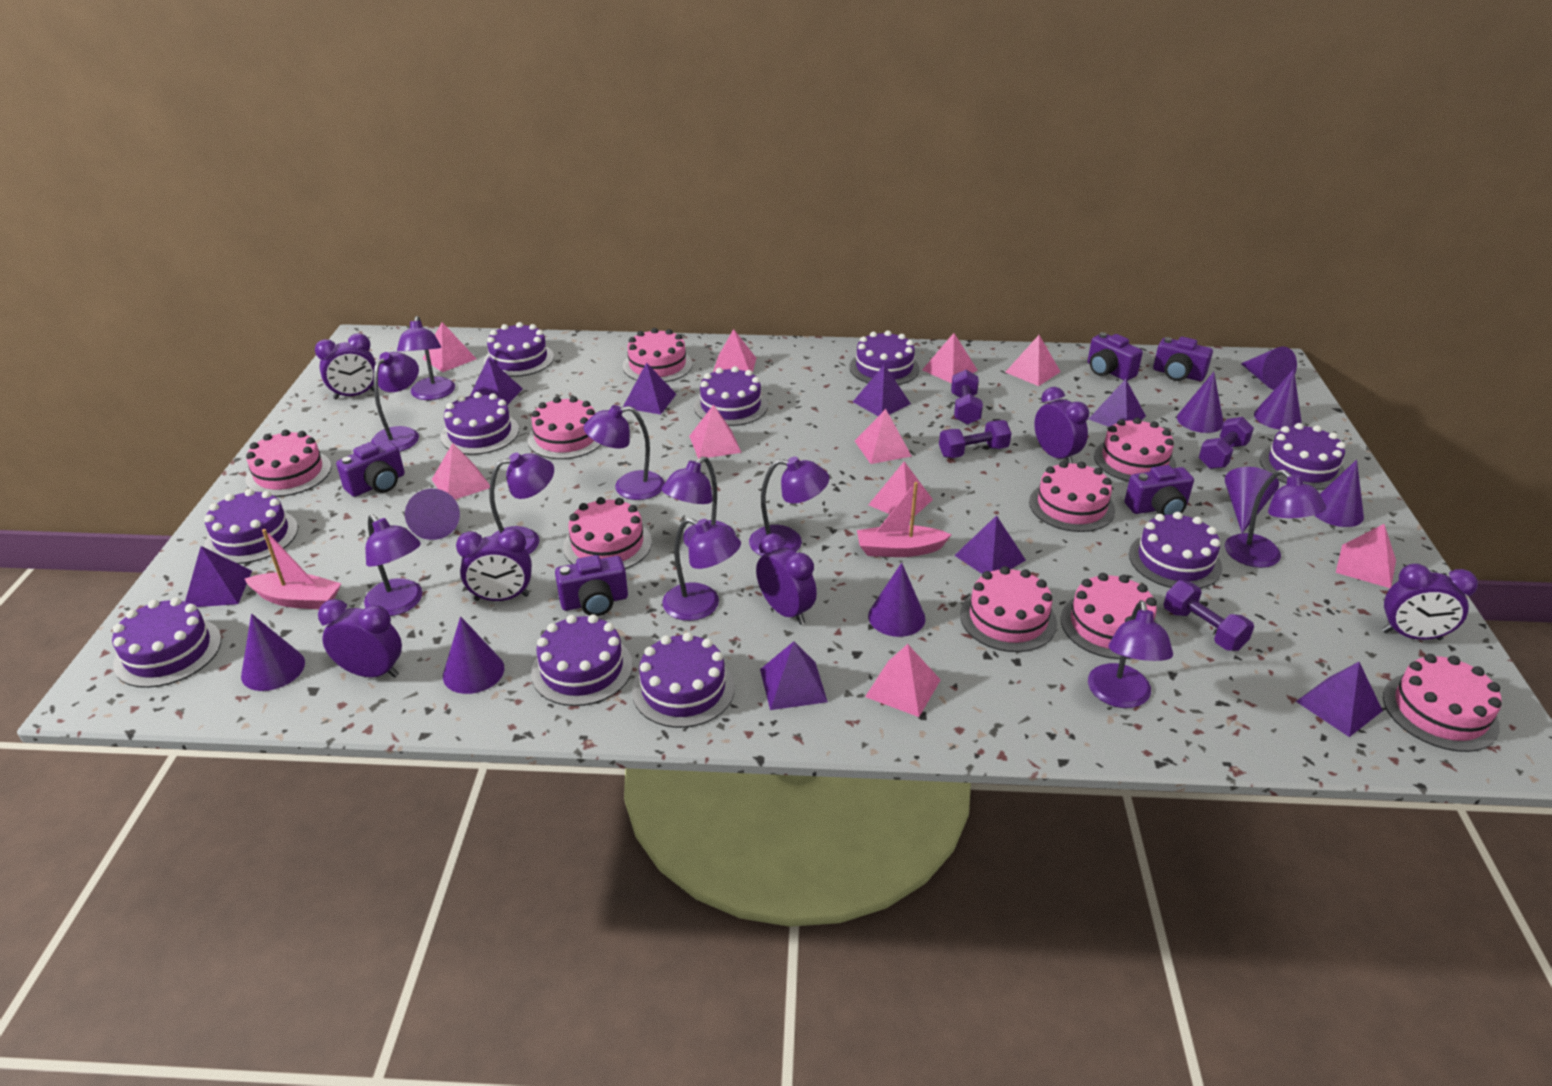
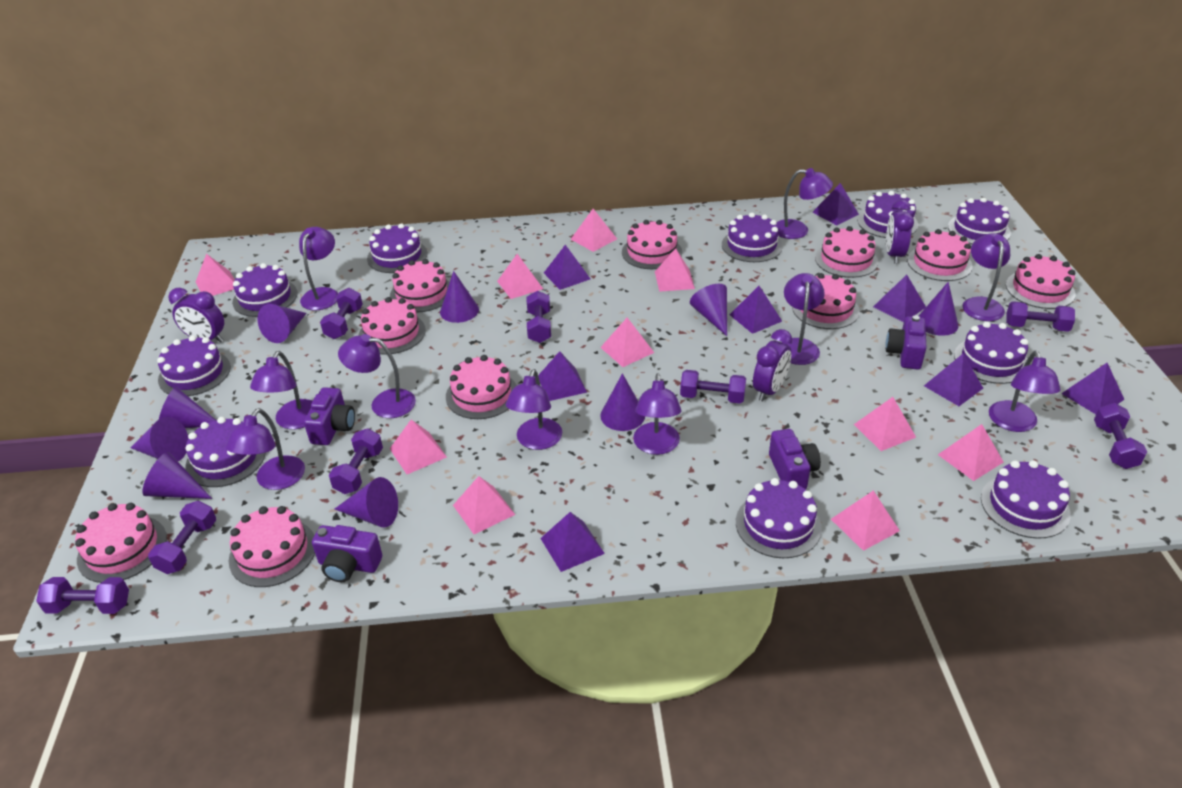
pink boat: [245,529,342,609] [857,482,951,557] = 2 -> none = 0
pink cake: [246,430,331,497] [527,396,602,459] [563,497,652,569] [623,328,693,382] [960,566,1057,652] [1029,461,1115,532] [1061,573,1158,659] [1094,418,1176,482] [1383,654,1502,752] = 9 -> [75,503,167,583] [229,506,315,587] [358,297,426,355] [390,259,450,313] [446,355,517,419] [622,220,682,269] [792,273,860,329] [815,226,878,278] [907,229,973,281] [1006,254,1076,309] = 10
purple camera: [336,440,405,497] [555,555,628,616] [1088,332,1143,381] [1125,465,1194,515] [1153,337,1213,381] = 5 -> [304,387,355,445] [312,525,382,582] [769,429,821,490] [886,315,927,370] = 4
purple clock: [315,333,376,400] [318,599,402,678] [456,528,532,601] [756,533,817,625] [1034,387,1089,464] [1382,563,1478,640] = 6 -> [168,288,224,343] [753,329,793,401] [886,200,914,264] = 3
purple dumbbell: [939,420,1011,458] [951,370,983,425] [1163,580,1254,651] [1199,417,1254,469] = 4 -> [36,577,129,614] [148,500,216,574] [320,288,363,339] [329,428,383,494] [527,291,551,343] [680,370,746,403] [1006,301,1075,332] [1094,403,1147,469] = 8

